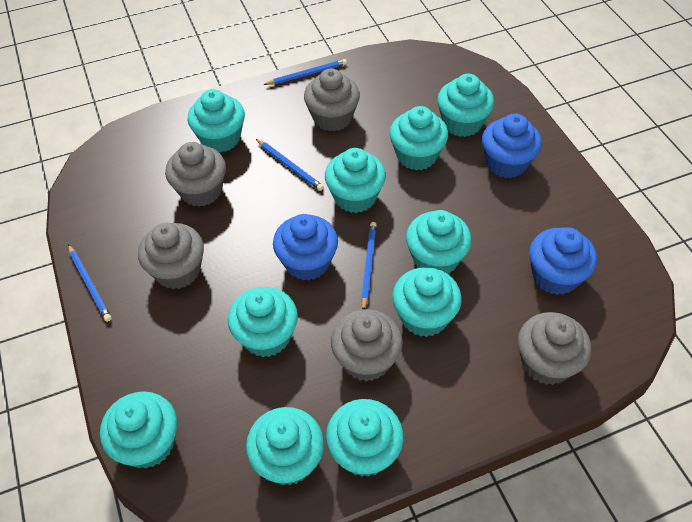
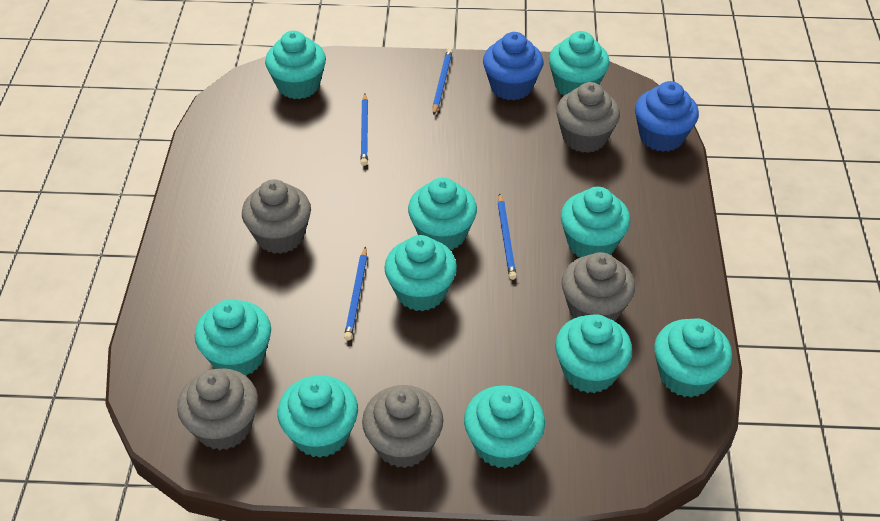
blue cupcake: [273,214,338,281] [482,113,542,178] [529,227,597,295] = 3 -> [483,32,544,101] [635,81,699,152] = 2

